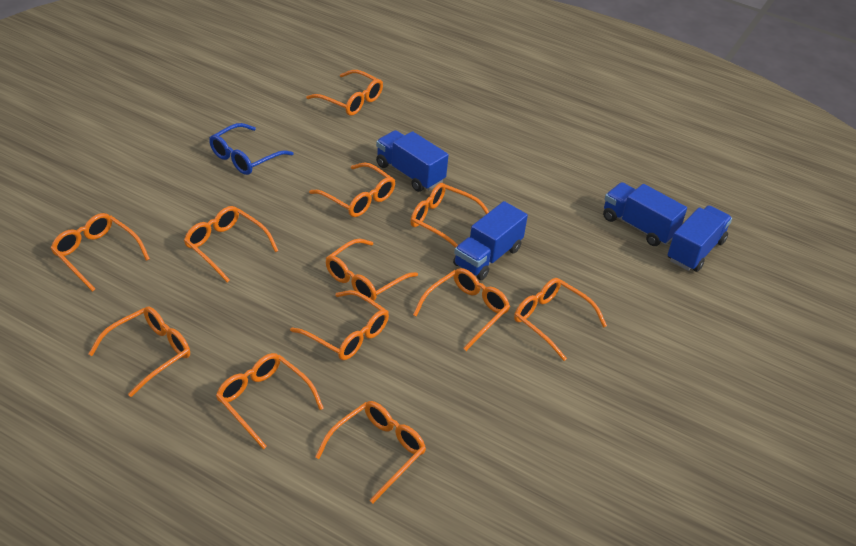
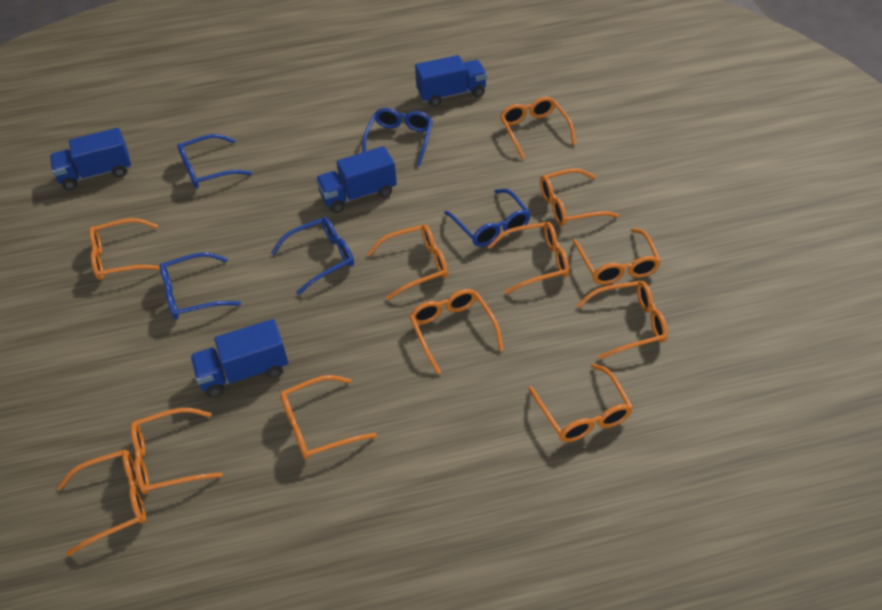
blue glasses: [209,123,293,175] = 1 -> [160,252,241,319] [177,134,252,188] [271,217,354,295] [362,108,433,166] [444,189,531,247] = 5

